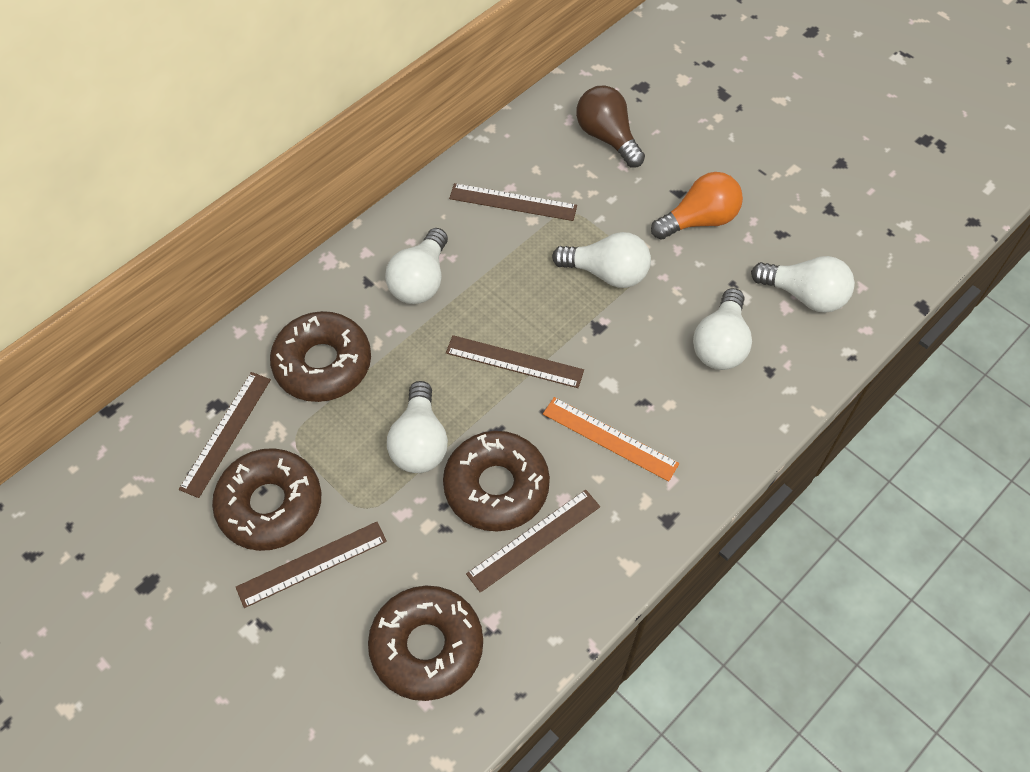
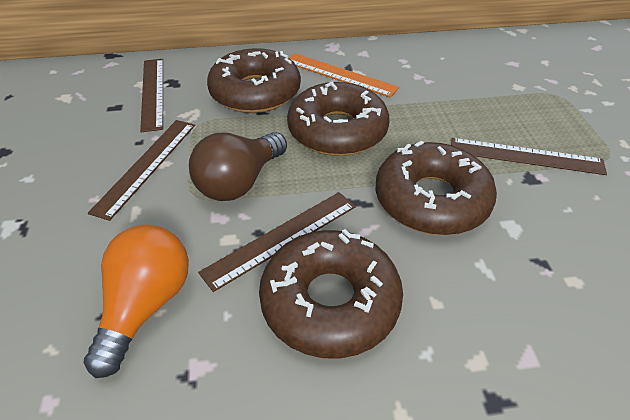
brown ruler: [179,372,271,498] [236,522,387,608] [446,335,584,388] [449,183,577,221] [466,490,600,593] = 5 -> [88,120,195,221] [140,59,163,132] [198,192,356,292] [451,138,607,175] = 4
white light bulb: [385,228,448,304] [387,381,448,473] [552,232,651,288] [693,288,752,370] [751,256,855,313] = 5 -> none = 0

